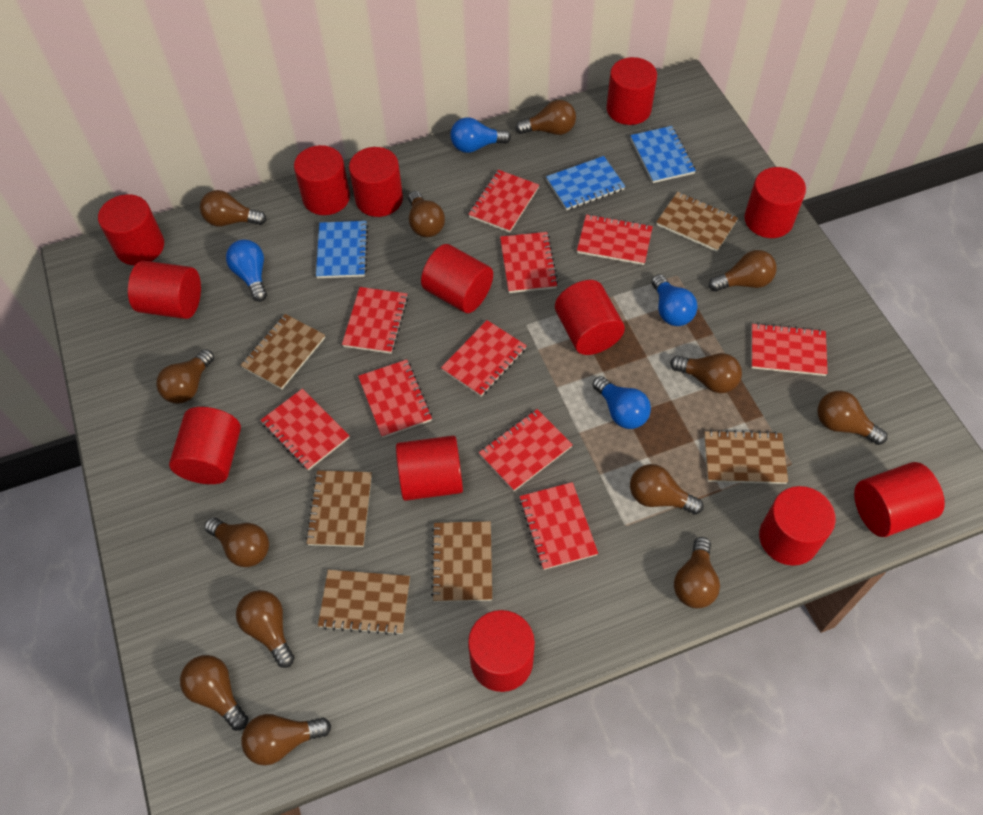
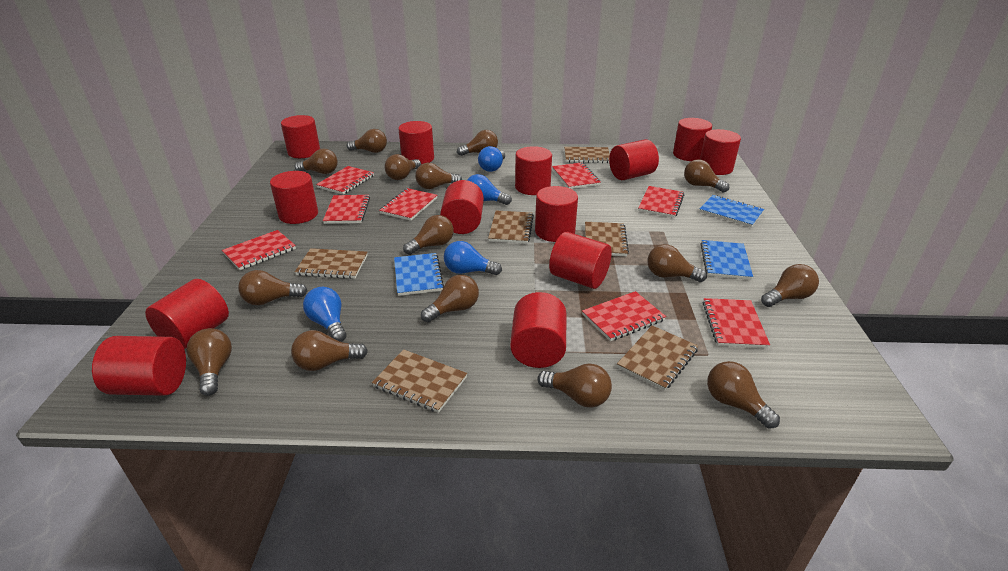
brown light bulb: [156,349,214,404] [180,655,248,731] [200,190,267,227] [204,517,269,567] [236,590,294,668] [242,714,331,766] [408,191,445,237] [515,100,576,135] [630,464,704,515] [670,353,742,393] [674,537,720,608] [709,250,777,292] [817,391,887,445] = 13 -> [187,328,232,396] [238,270,308,305] [291,330,368,371] [295,149,338,174] [347,129,387,153] [385,154,421,180] [403,215,454,255] [415,163,462,189] [421,275,479,323] [457,130,498,156] [537,363,612,408] [648,244,707,282] [684,159,729,192] [707,361,780,429] [761,264,819,307] = 15
red notebook: [261,389,350,471] [342,287,408,354] [358,359,432,438] [441,320,527,397] [468,170,539,233] [479,409,573,491] [500,232,558,293] [519,482,598,570] [577,214,653,265] [751,323,828,376] = 10 -> [222,230,296,270] [316,166,374,195] [323,195,370,224] [379,188,437,221] [552,162,601,189] [582,291,666,341] [638,186,684,218] [703,298,770,348] = 8

